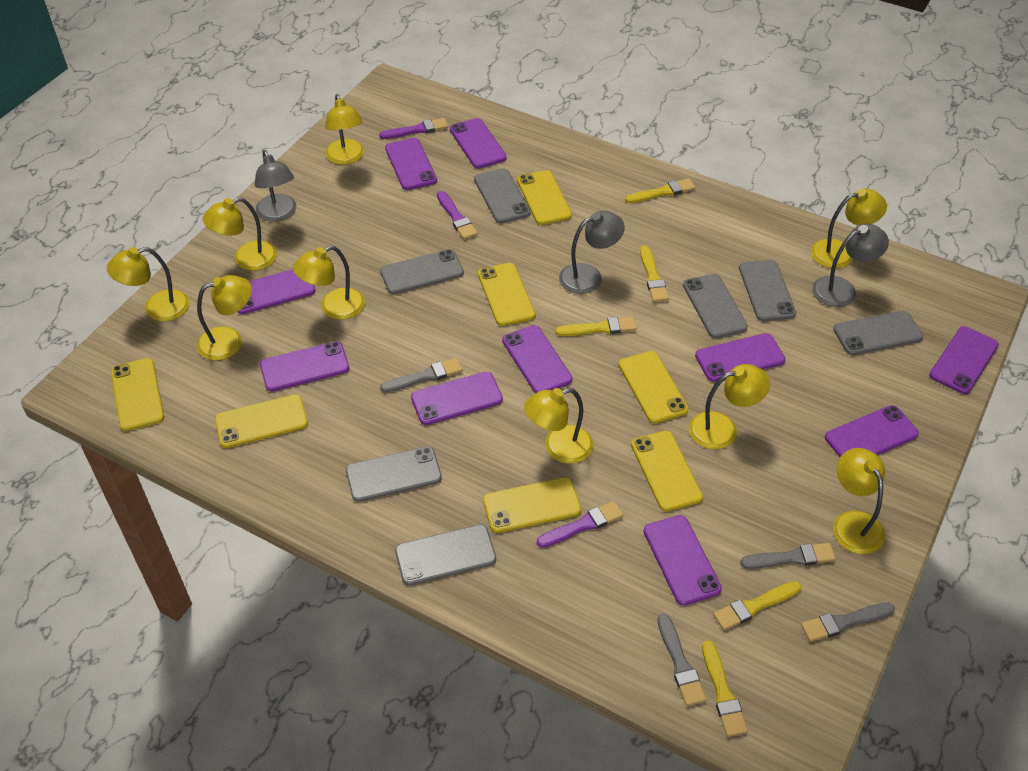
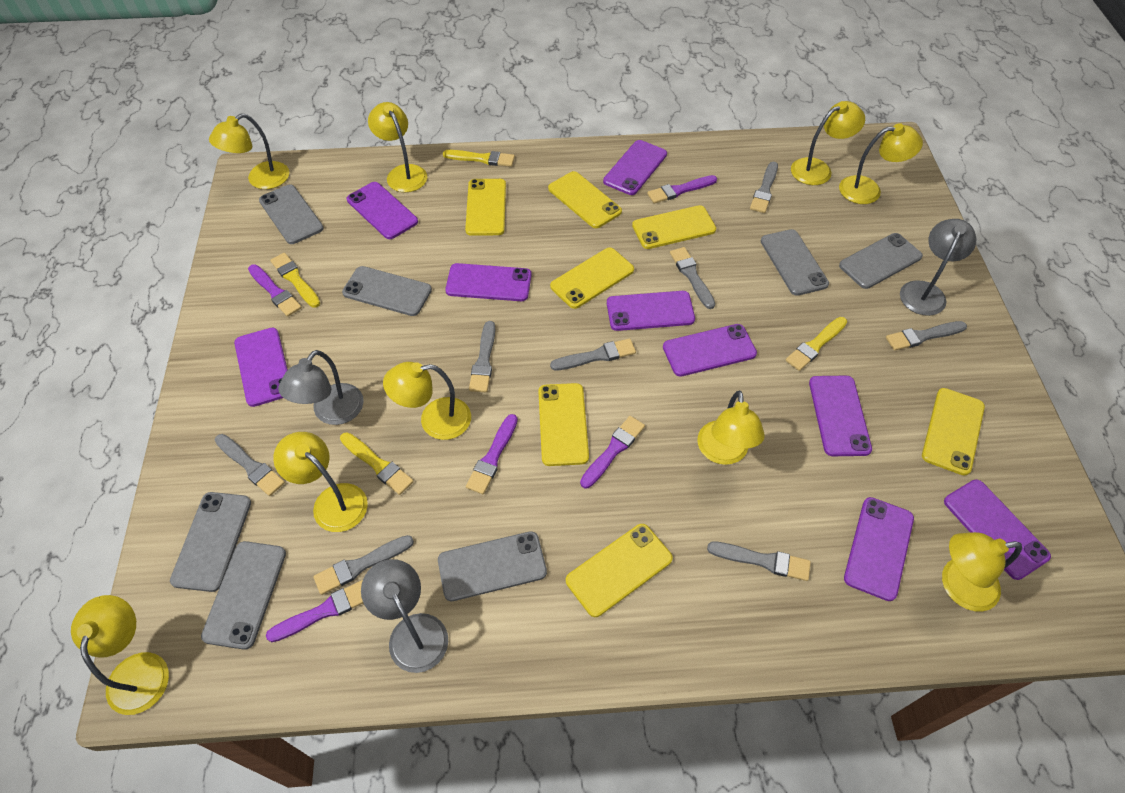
grey brush: [380,358,463,393] [657,613,707,706] [740,543,836,569] [801,603,895,642] = 4 -> [215,434,285,496] [313,535,414,595] [469,321,495,392] [550,338,636,371] [670,247,715,309] [707,542,811,581] [750,162,778,213] [886,321,967,351] = 8
purple brush: [379,118,448,139] [437,191,478,239] [537,501,623,548] = 3 -> [248,264,302,317] [266,580,363,642] [466,414,518,494] [580,416,645,488] [647,175,717,204] = 5
purple phone: [238,269,316,314] [260,341,349,391] [385,138,437,190] [411,372,503,425] [450,118,507,169] [502,325,572,393] [643,515,722,606] [695,333,785,382] [825,405,919,457] [929,326,999,394] = 10 -> [234,327,288,407] [347,182,418,239] [445,263,532,301] [603,140,667,195] [607,291,695,331] [663,324,757,377] [809,376,872,456] [844,497,914,601] [944,479,1051,580] = 9
yellow brush: [555,317,637,336] [625,178,696,203] [640,245,669,302] [702,640,748,737] [713,581,801,630] = 5 -> [270,253,320,308] [340,432,414,495] [443,150,515,167] [786,317,847,371] = 4

